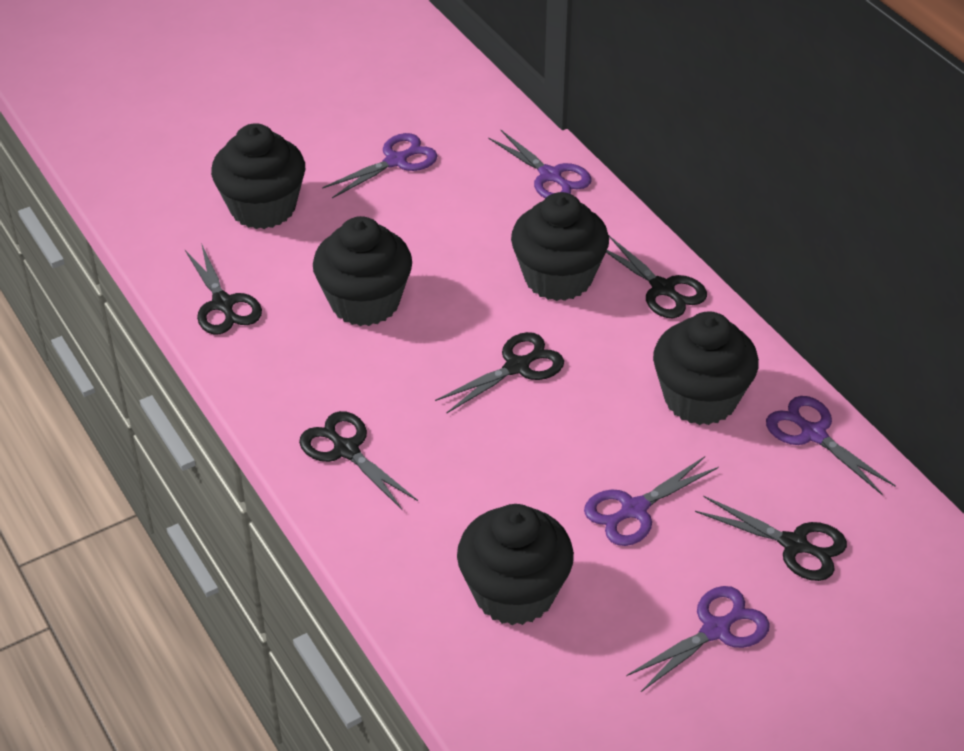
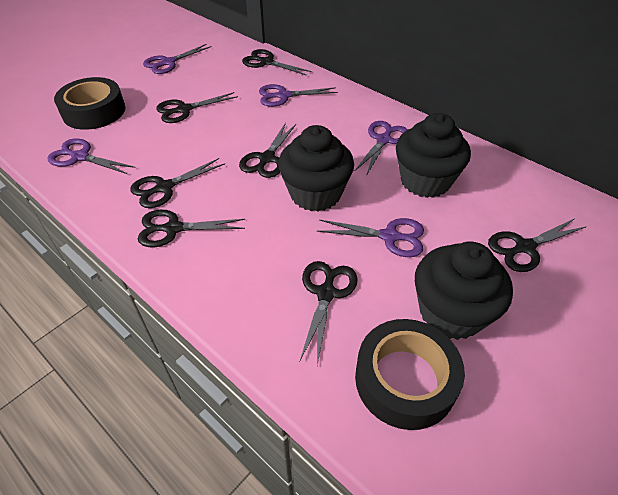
black cupcake: [211,123,305,229] [313,216,412,326] [457,504,574,625] [511,192,609,301] [653,311,759,425] = 5 -> [278,125,354,212] [396,113,471,198] [415,241,513,340] = 3
black scissors: [185,243,262,335] [299,411,418,511] [435,332,564,413] [606,236,707,318] [695,496,847,581] = 5 -> [130,158,225,208] [138,209,245,247] [156,92,238,123] [239,122,296,178] [242,49,312,76] [300,261,358,365] [488,218,587,272] = 7
black tape: none = 0 -> [54,77,125,130] [355,319,465,430] = 2

